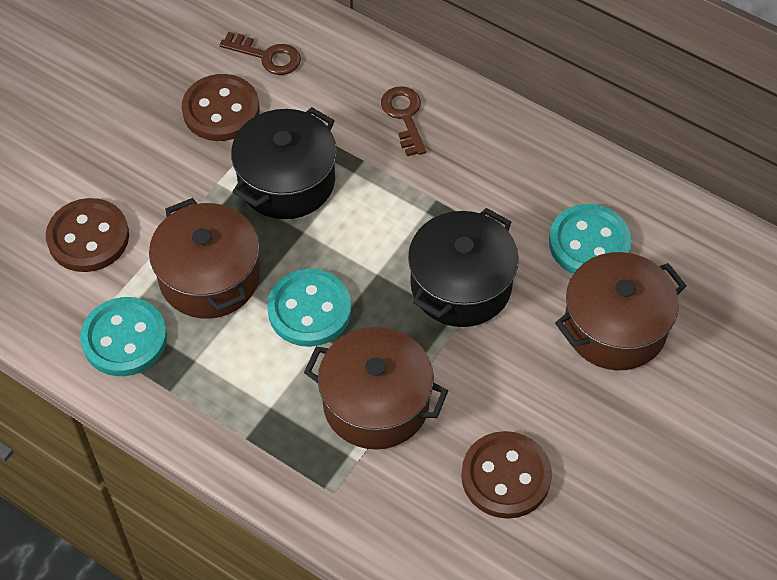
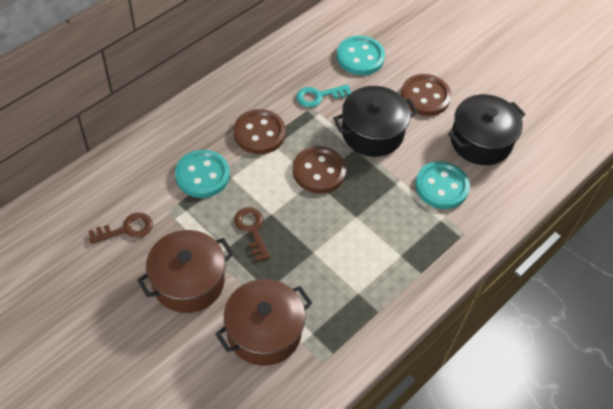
brown pot: [149,198,260,319] [304,327,448,450] [555,252,686,370] = 3 -> [137,230,234,313] [215,279,312,366] = 2
turquoise key: none = 0 -> [296,84,351,107] = 1

